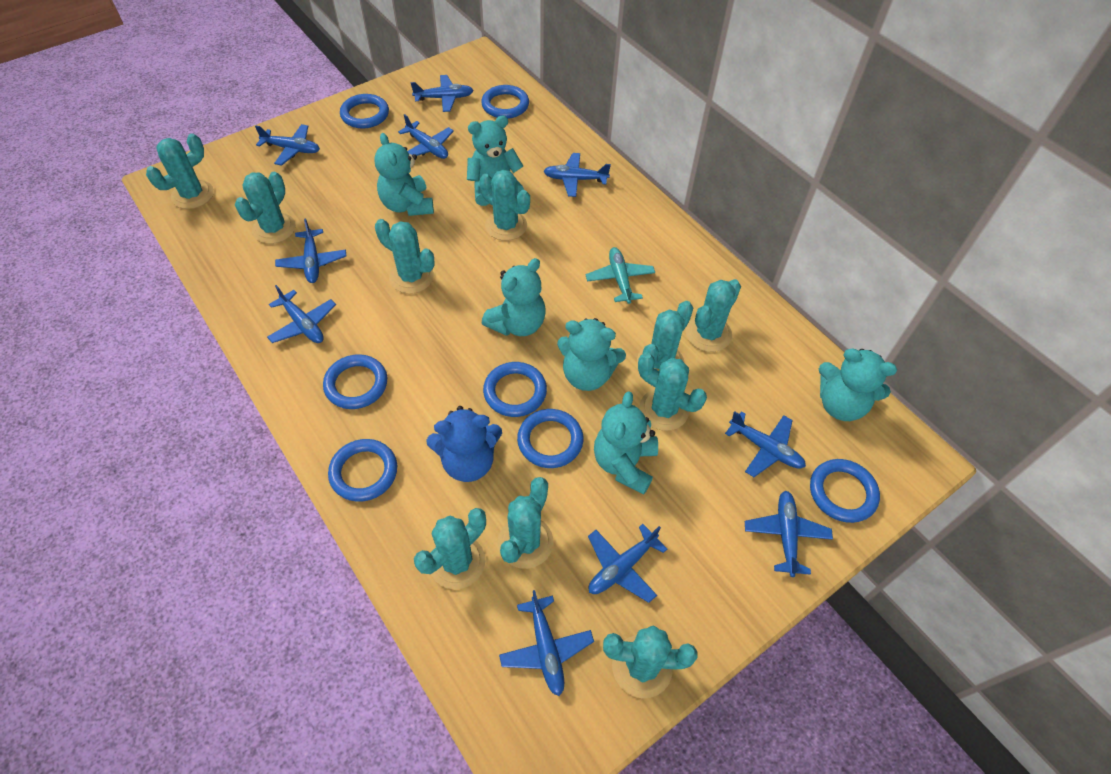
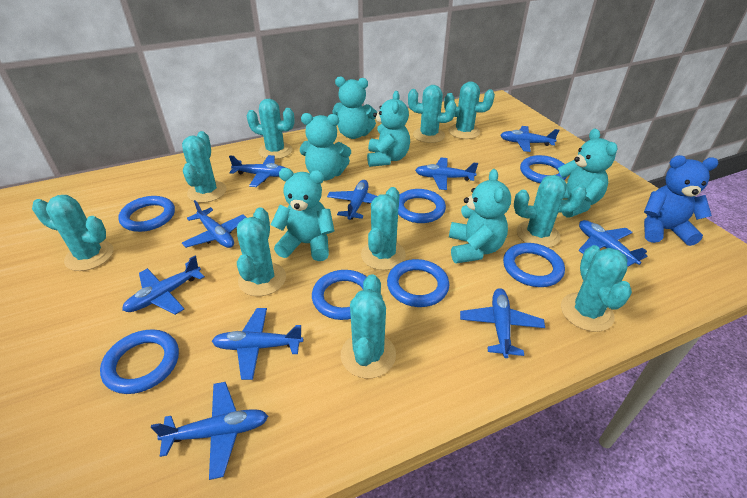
turquoise plane: [586,247,655,304] = 1 -> none = 0

